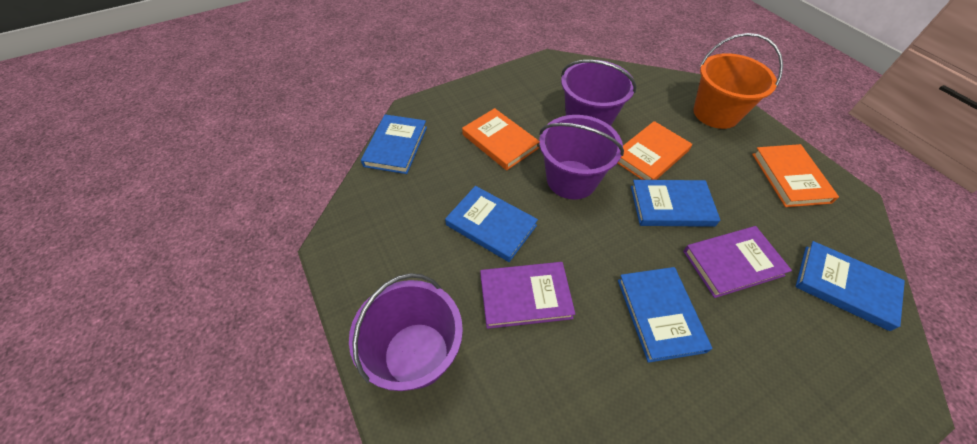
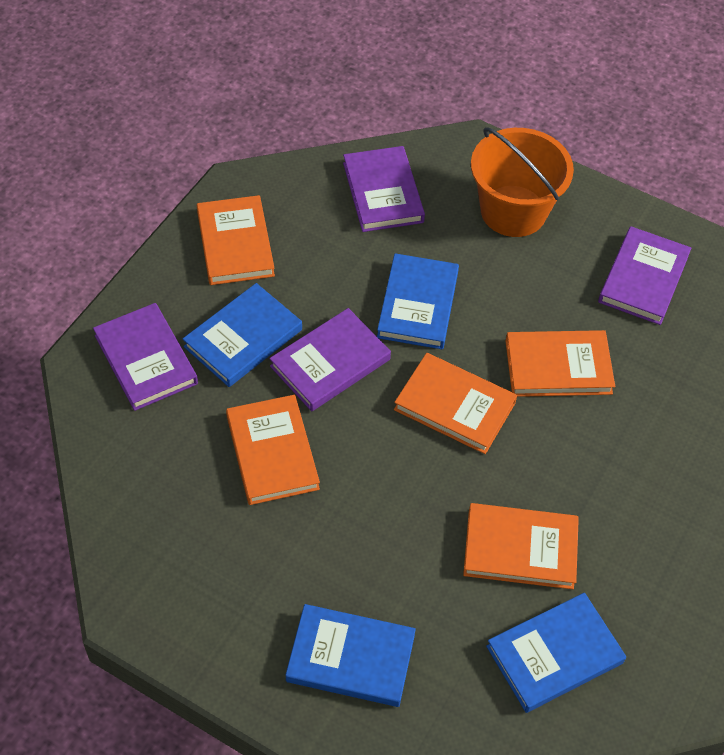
blue book: [361,114,427,174] [445,186,538,262] [618,267,712,363] [631,180,720,227] [795,241,905,331] = 5 -> [183,283,302,387] [285,604,416,707] [377,253,459,349] [486,593,626,713] = 4
orange book: [462,108,539,170] [618,121,692,180] [752,144,839,207] = 3 -> [197,195,275,285] [226,395,320,505] [394,353,517,454] [463,503,579,589] [505,330,615,397] = 5
purple book: [480,262,575,329] [683,226,792,298] = 2 -> [93,303,198,411] [270,308,391,411] [343,146,425,232] [598,226,691,325] = 4
purple bucket: [349,273,463,391] [539,115,624,200] [561,60,637,126] = 3 -> none = 0

